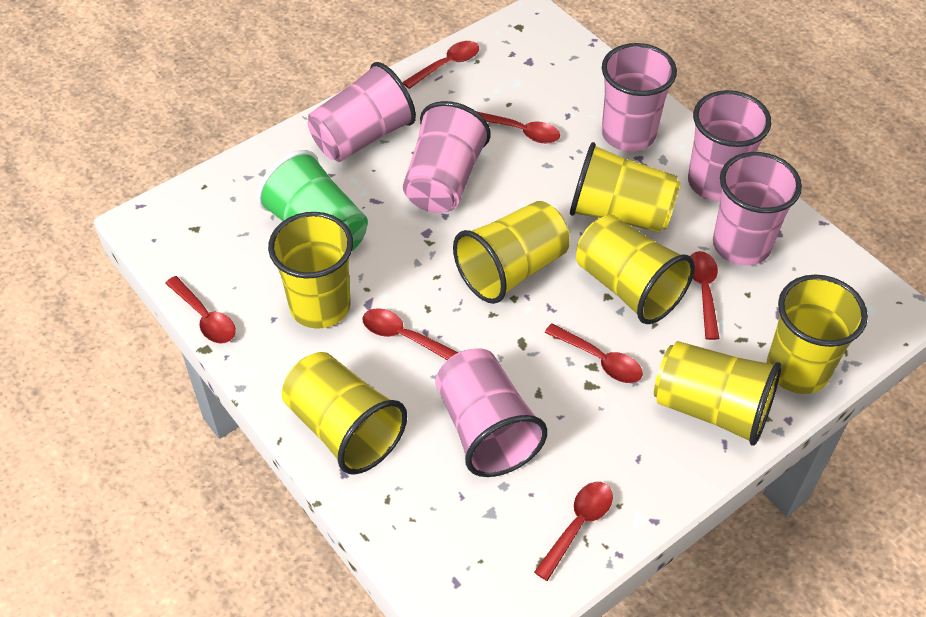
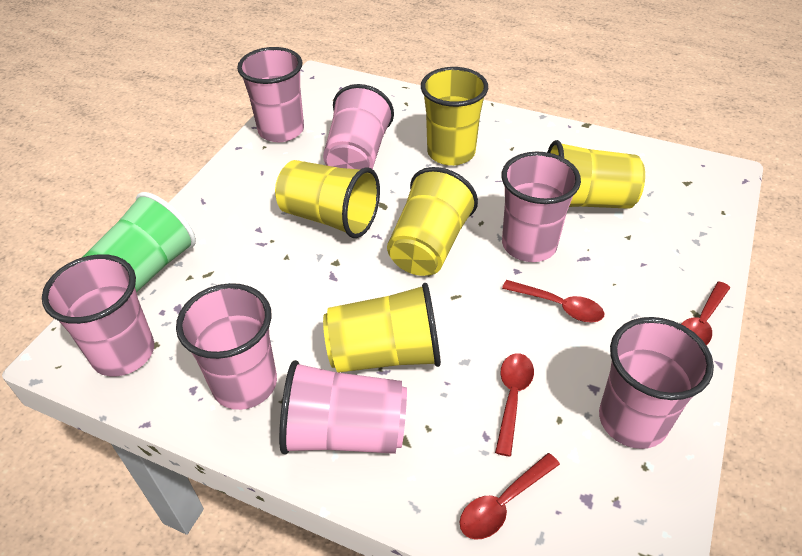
pink cup: [307,62,416,162] [403,101,491,213] [435,349,548,477] [602,43,677,152] [688,90,771,201] [713,152,802,266] = 6 -> [42,254,154,377] [176,283,277,410] [237,47,304,142] [279,360,407,455] [323,84,394,170] [502,152,581,262] [599,317,714,449] = 7
red spoon: [165,276,236,343] [362,308,458,360] [403,41,479,89] [476,111,560,143] [534,482,613,581] [545,323,643,383] [690,251,720,340] = 7 -> [460,453,560,540] [495,353,534,457] [502,280,604,322] [681,282,730,345] = 4
yellow cup: [268,212,353,329] [282,352,407,475] [453,201,570,304] [570,142,681,233] [576,215,695,324] [654,341,781,446] [767,275,868,394] = 7 -> [275,160,380,238] [323,283,441,373] [387,167,478,276] [421,67,488,166] [547,140,645,209] = 5

